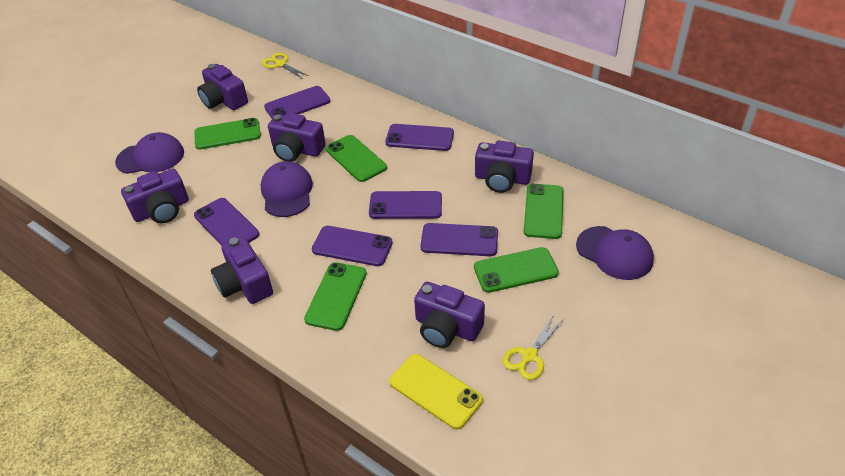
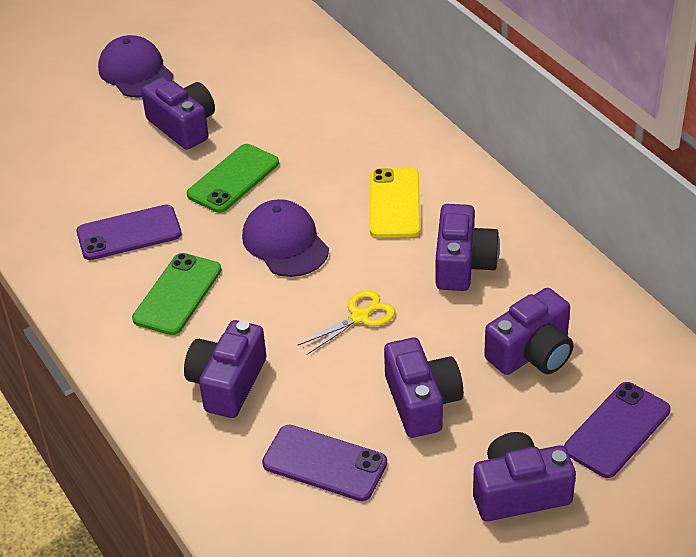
green phone: [194,118,261,150] [304,262,367,331] [326,135,387,182] [474,247,559,293] [524,184,564,239] = 5 -> [132,253,221,335] [187,144,279,213] = 2
purple cap: [115,132,184,174] [261,161,313,217] [576,226,654,280] = 3 -> [98,35,173,97] [242,199,329,277] = 2
purple phone: [194,198,259,246] [264,86,330,119] [312,226,393,266] [369,191,442,219] [385,124,454,151] [420,223,498,256] = 6 -> [76,204,182,260] [262,425,387,501] [564,382,671,478] = 3
yellow scissors: [262,52,309,79] [503,315,564,380] = 2 -> [298,290,395,355] = 1

